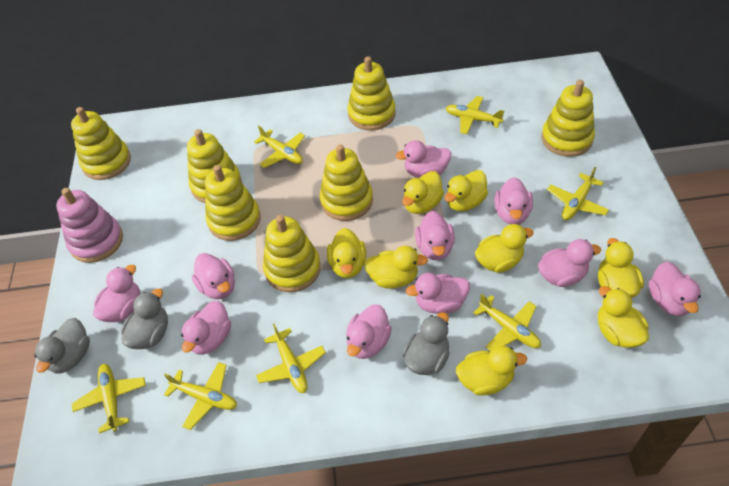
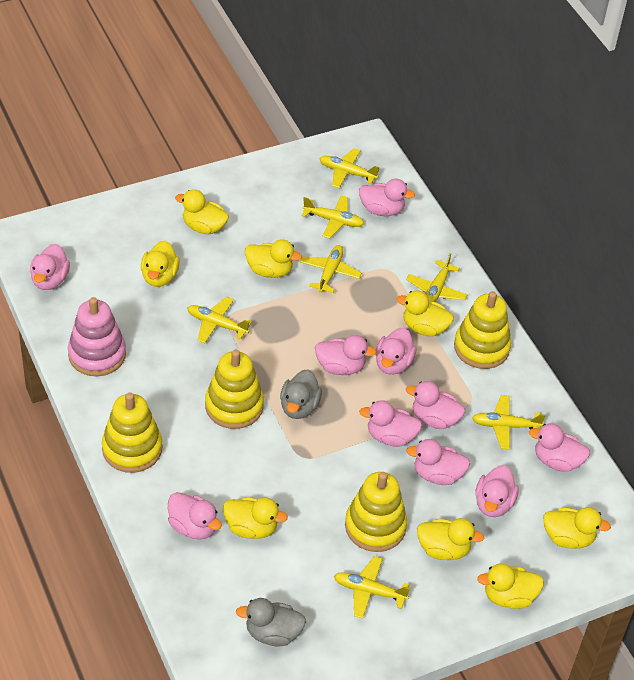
grey duck: [34,318,90,373] [121,289,168,349] [402,312,450,375] = 3 -> [236,598,306,646] [280,369,322,419] = 2
yellow stacking toy: [71,107,131,180] [187,129,241,203] [205,165,261,241] [263,215,321,292] [320,144,373,221] [348,56,396,130] [542,80,595,157] = 7 -> [102,393,163,473] [205,350,264,429] [345,472,407,552] [454,291,511,369] = 4

